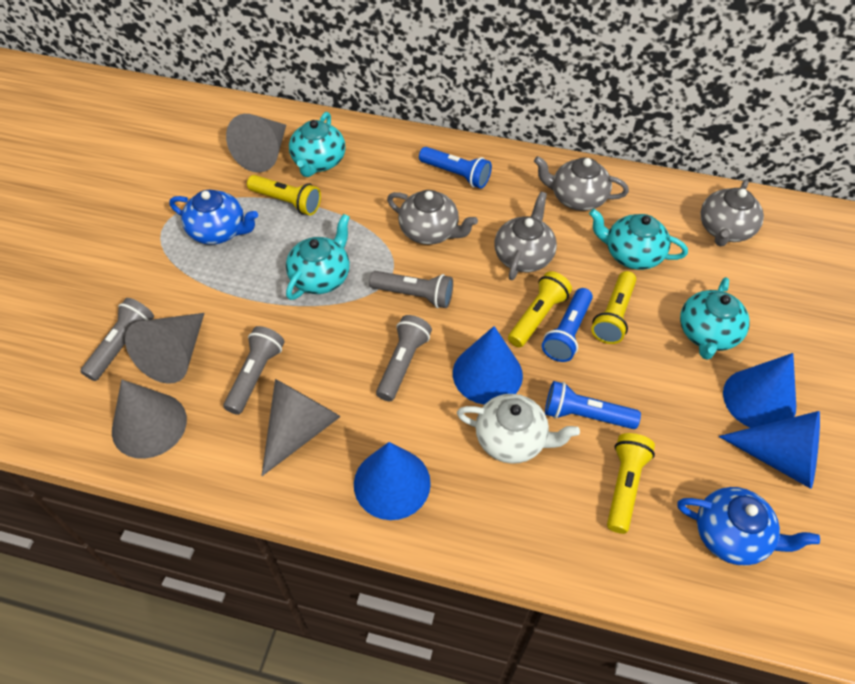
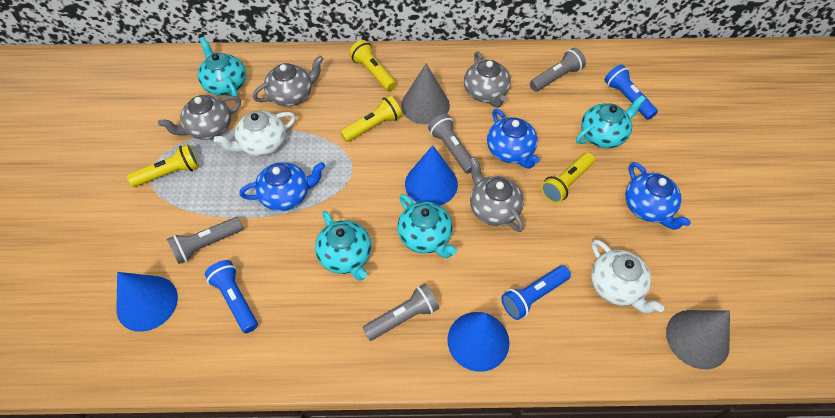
blue cone: [354,442,431,520] [453,326,523,405] [718,411,820,489] [723,353,796,428] = 4 -> [116,272,178,332] [405,145,458,205] [447,312,510,372] = 3
blue teapot: [169,190,258,245] [677,487,820,565] = 2 -> [239,162,325,211] [487,109,540,169] [625,162,691,230] = 3
grey cone: [112,380,187,459] [125,313,204,384] [226,114,286,173] [262,379,341,476] = 4 -> [401,64,450,124] [666,310,730,369] = 2
white teapot: [457,394,580,464] = 1 -> [214,111,296,156] [591,240,664,313] = 2

